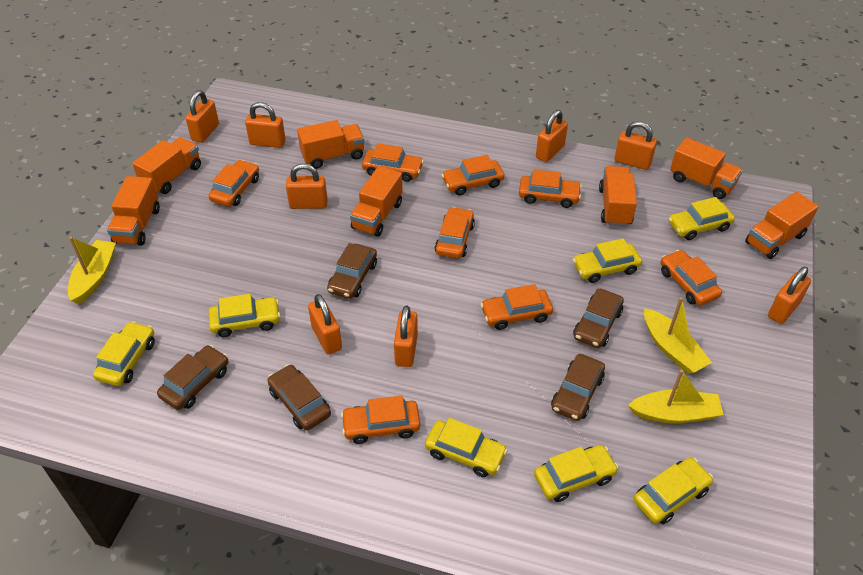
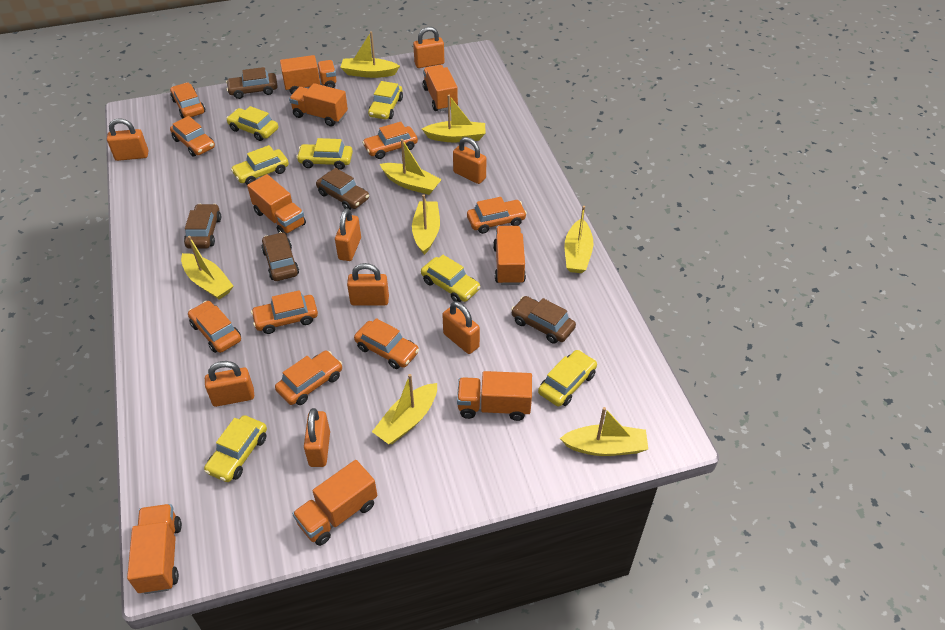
orange truck: [107,176,160,246] [132,137,201,194] [297,120,364,169] [350,166,403,237] [599,166,637,226] [670,137,743,199] [745,192,819,259] = 7 -> [127,504,182,594] [247,174,306,235] [280,55,337,94] [289,83,348,126] [292,460,377,546] [423,65,458,111] [457,371,532,421] [493,226,526,285] = 8
yellow boat: [68,237,116,304] [628,370,724,423] [644,297,712,374] = 3 -> [181,236,233,299] [340,31,400,78] [372,374,437,444] [380,139,442,195] [412,194,440,255] [422,95,486,142] [560,407,648,456] [565,206,593,273] = 8

